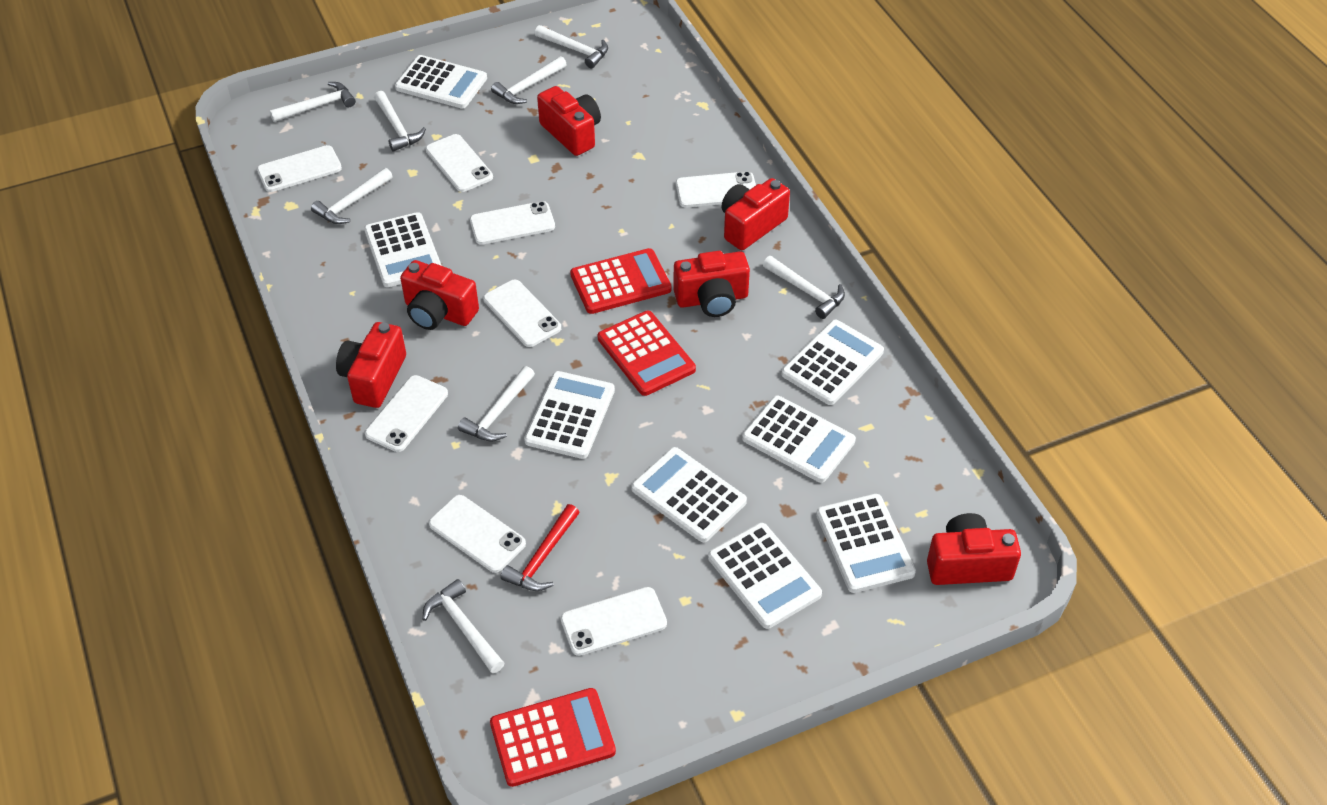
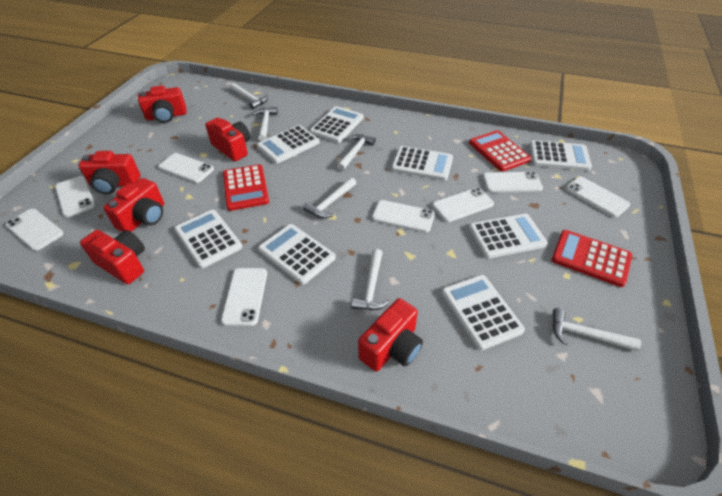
red hammer: [500,504,580,591] = 1 -> none = 0
white hammer: [270,82,356,122] [311,168,393,224] [374,91,426,152] [422,579,504,673] [458,366,535,442] [491,56,567,104] [535,25,608,68] [763,256,845,319] = 8 -> [230,83,268,109] [252,107,278,141] [303,177,356,218] [337,134,376,171] [351,249,390,310] [553,308,641,351] = 6

